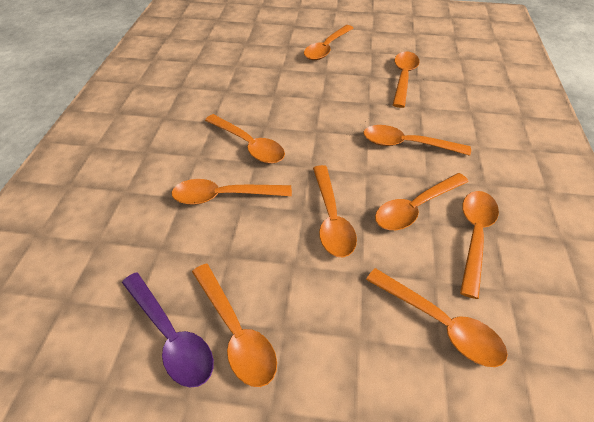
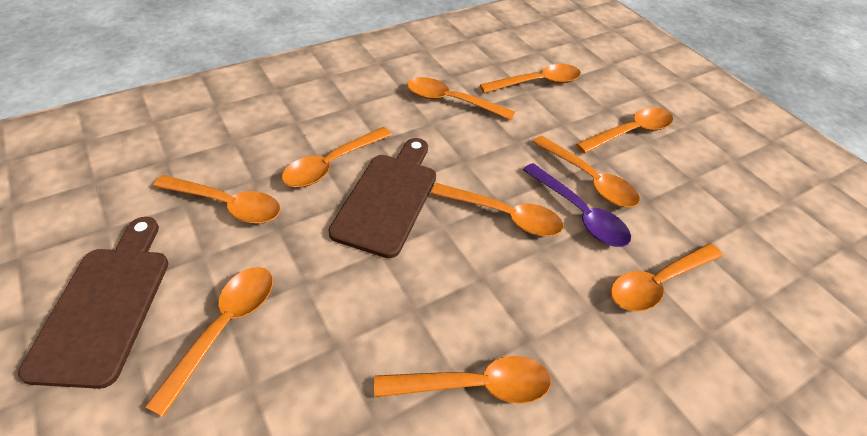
brown cutting board: none = 0 -> [18,217,169,389] [328,138,436,258] = 2

